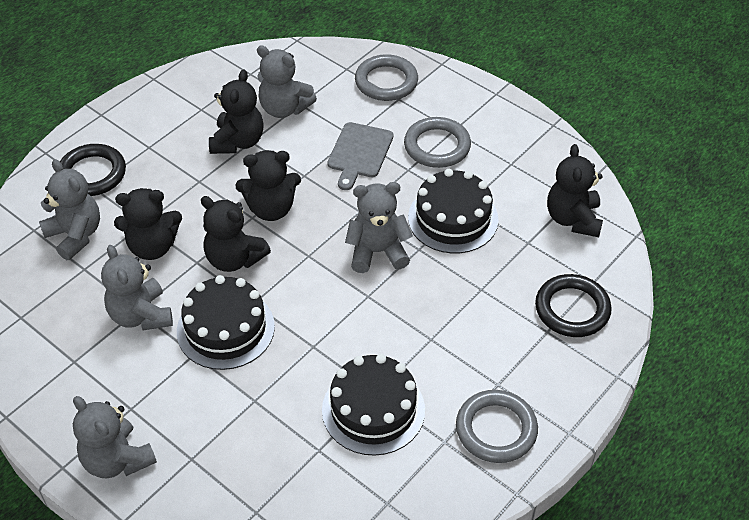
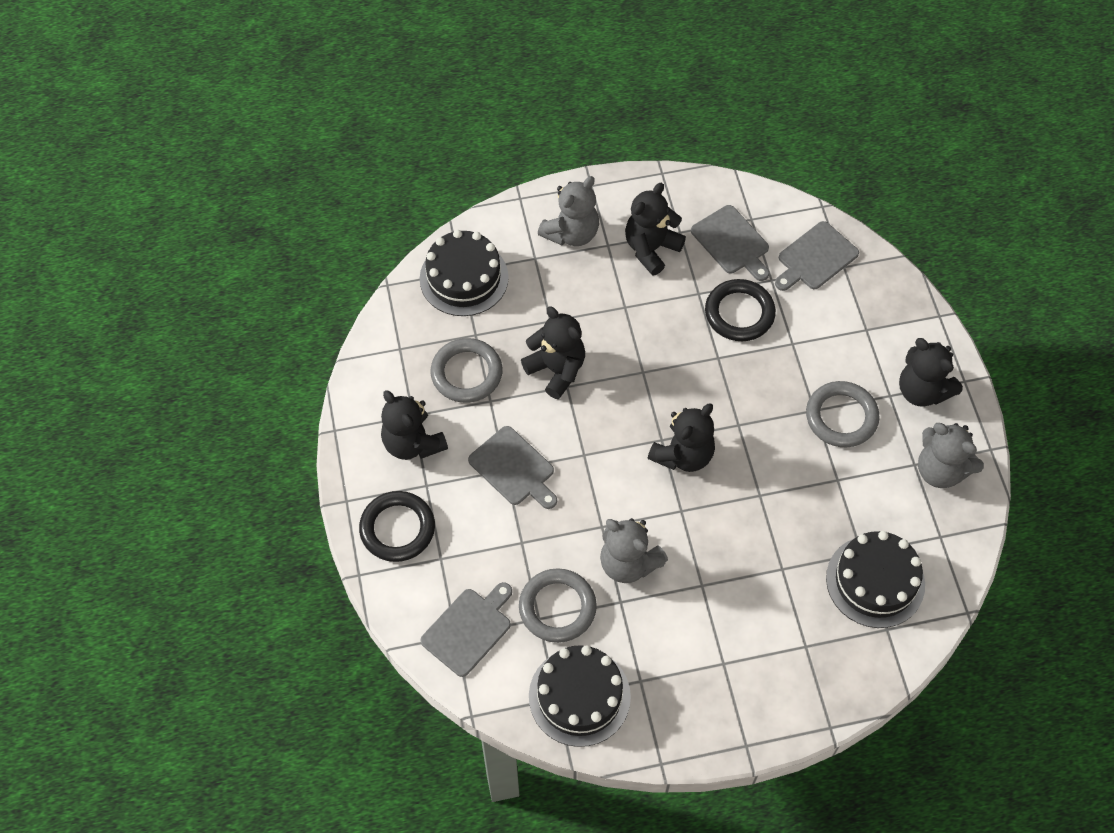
grey cutting board: [327,122,393,190] = 1 -> [420,582,512,677] [468,426,557,509] [691,205,769,281] [775,221,859,291] = 4
grey teddy bear: [39,159,100,260] [73,396,157,478] [101,245,173,330] [257,45,317,118] [345,182,413,273] = 5 -> [538,176,599,246] [600,518,668,583] [918,423,984,488] = 3

